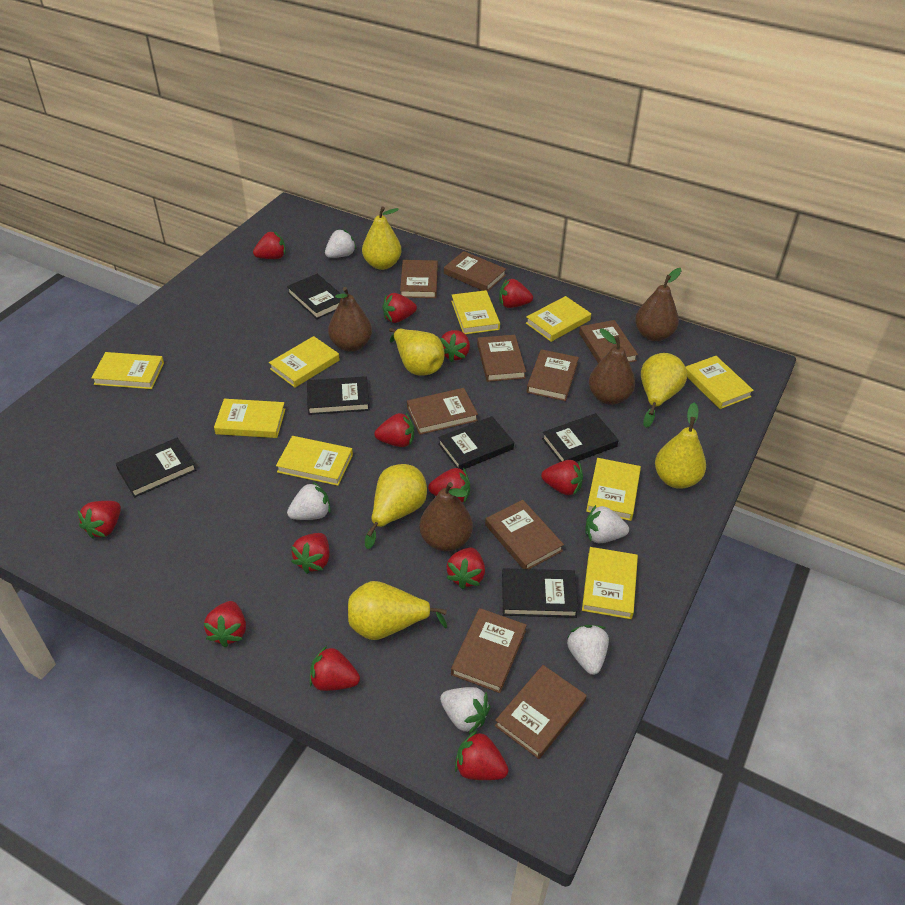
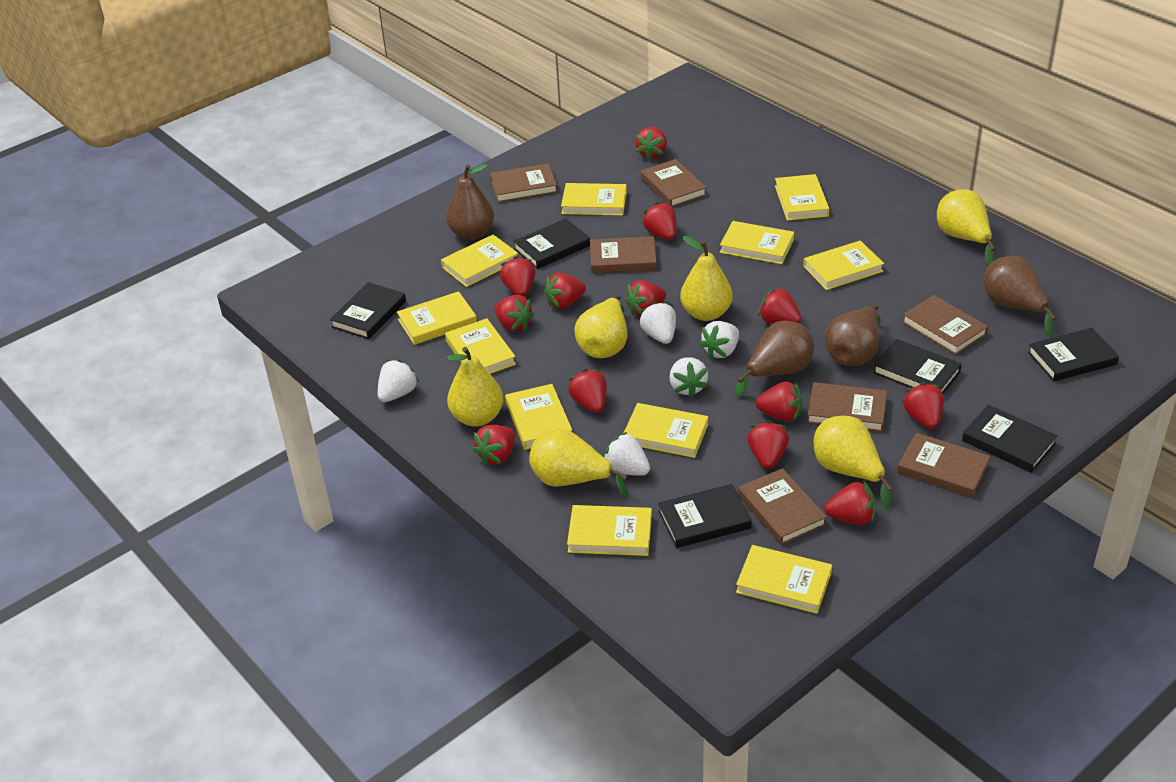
brown book: [400,260,438,298] [407,388,478,435] [444,251,506,292] [451,608,527,693] [477,335,526,382] [485,500,564,569] [495,665,587,759] [526,349,579,401] [579,320,638,363] = 9 -> [490,163,557,203] [590,236,657,273] [641,159,707,207] [738,468,827,545] [807,382,887,432] [897,433,990,498] [902,295,988,355] = 7
yellow book: [91,352,164,389] [214,399,285,438] [269,336,340,388] [276,436,353,486] [451,290,500,334] [526,296,591,342] [582,547,638,619] [586,458,641,521] [686,356,754,409] = 9 -> [397,291,477,345] [441,234,518,287] [445,318,516,374] [505,384,572,450] [561,183,627,216] [567,505,652,556] [624,403,708,458] [720,221,794,264] [736,545,832,614] [775,174,829,221] [803,240,884,290] = 11

